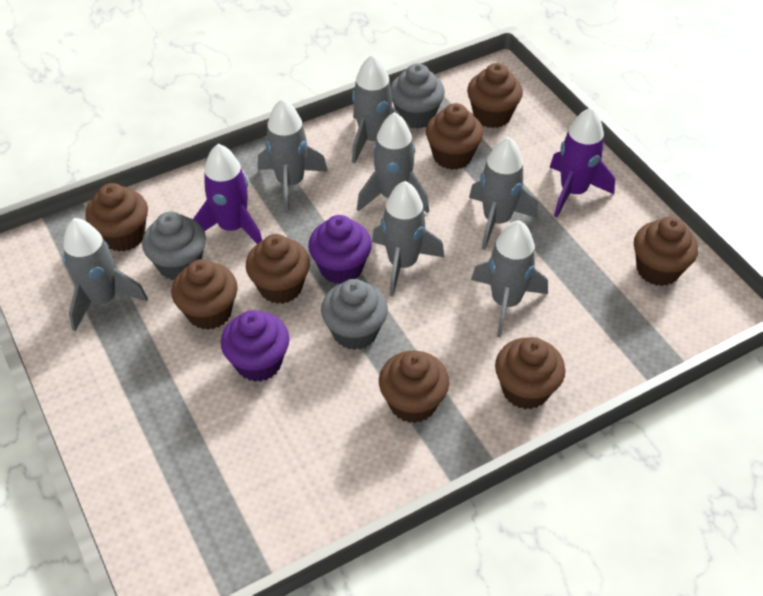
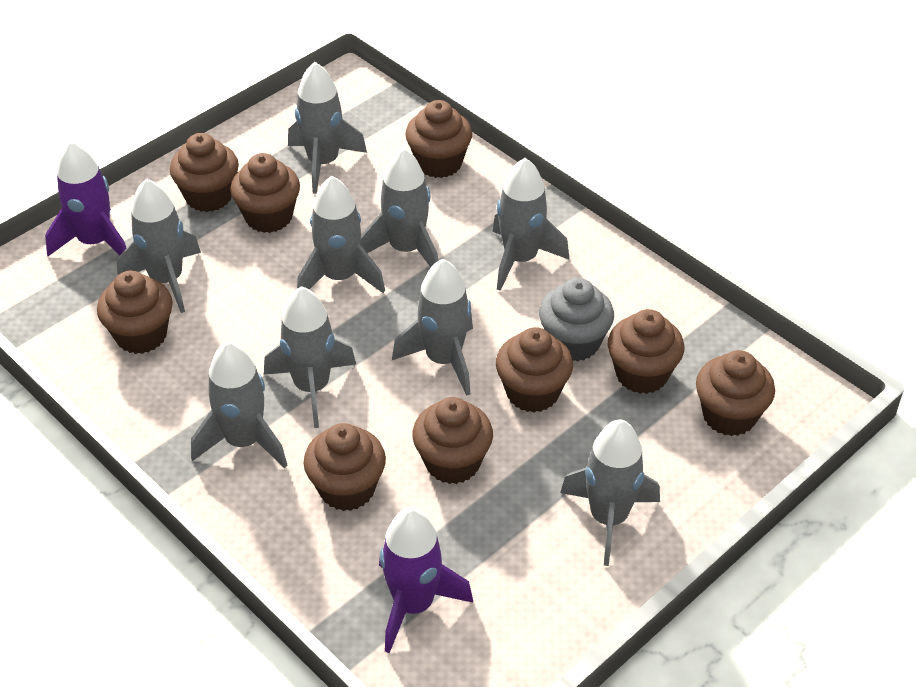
brown cupcake: [85,183,148,252] [171,259,238,330] [246,234,310,304] [379,351,449,423] [426,103,483,170] [467,63,523,128] [495,337,565,409] [634,217,698,286] = 8 -> [97,271,173,354] [170,133,239,212] [230,153,300,233] [304,423,386,511] [405,100,472,178] [412,397,493,484] [496,327,573,413] [608,309,684,394] [696,350,775,436] = 9
grey cupcake: [142,212,206,280] [321,279,388,350] [390,63,445,129] = 3 -> [539,278,614,362] = 1
grey rocket: [63,218,148,331] [258,99,328,213] [352,54,411,163] [357,112,429,214] [372,181,444,297] [469,137,538,250] [471,220,548,338] = 7 -> [117,178,201,313] [191,341,287,468] [264,286,356,428] [288,62,367,194] [297,176,385,293] [360,148,438,267] [392,259,473,396] [492,158,570,291] [560,419,660,566] = 9
purple cupcake: [221,310,290,382] [308,215,372,284] = 2 -> none = 0

